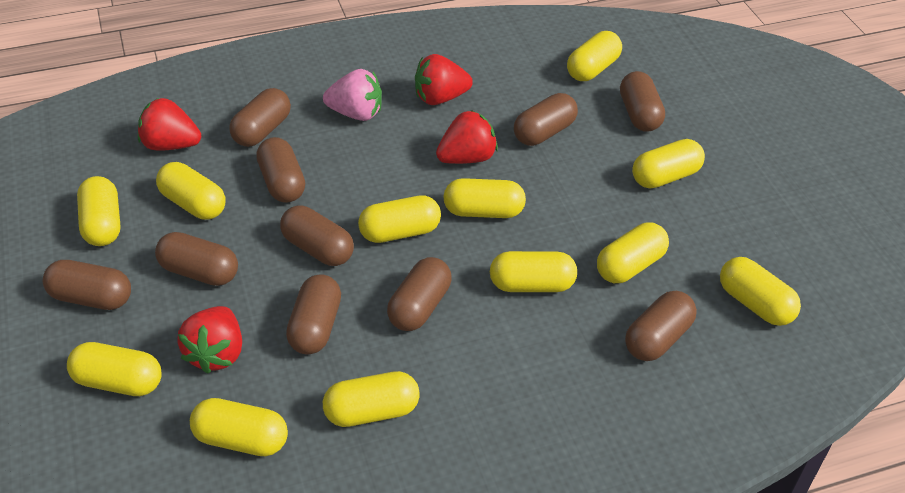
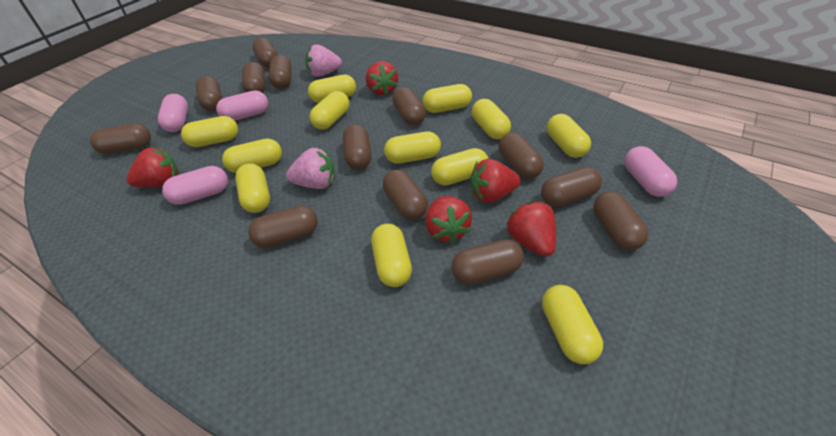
brown capsule: [43,260,131,310] [155,232,238,286] [229,88,291,147] [256,137,305,203] [280,206,354,266] [286,274,341,354] [387,257,451,331] [514,93,578,146] [620,71,665,132] [625,291,697,361] = 10 -> [90,123,151,154] [196,76,222,111] [242,62,265,93] [248,206,318,248] [253,37,278,68] [269,55,292,89] [343,124,371,170] [383,170,428,220] [392,87,426,126] [451,239,524,285] [499,133,544,179] [541,167,602,207] [593,191,649,250] = 13
pink capsule: none = 0 -> [158,94,188,132] [162,166,228,205] [216,90,268,121] [624,146,677,197] = 4
pink strawberry: [323,69,382,121] = 1 -> [286,148,335,189] [305,44,342,77] = 2
red strawberry: [138,98,201,151] [177,306,242,374] [415,54,473,105] [436,110,498,164] = 4 -> [126,147,179,187] [366,61,398,95] [425,196,472,244] [470,159,520,203] [506,201,556,257] = 5

